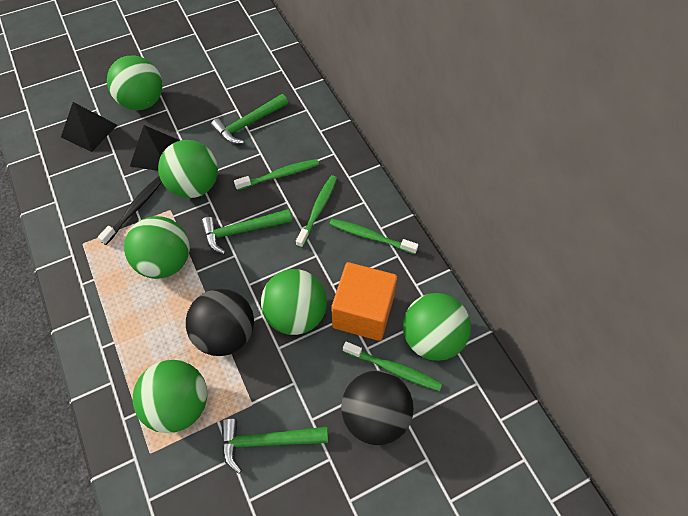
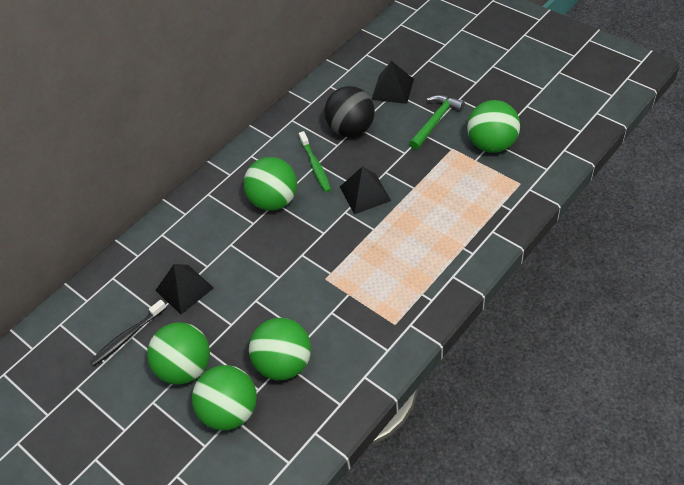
black ball: [186,289,254,356] [341,371,414,445] = 2 -> [324,86,375,137] = 1
black pyramid: [61,102,117,152] [130,125,180,171] = 2 -> [155,264,214,314] [340,166,391,214] [372,61,414,104] = 3
green ball: [107,56,162,110] [124,216,190,279] [133,360,207,433] [158,140,218,198] [261,269,327,335] [403,293,471,361] = 6 -> [147,322,210,385] [192,365,257,431] [244,157,297,211] [249,318,311,380] [467,100,520,153] = 5
green hammer: [201,209,292,254] [211,94,288,144] [221,418,328,474] = 3 -> [409,95,465,150] = 1
green toothbrush: [234,159,319,190] [296,175,337,248] [329,219,418,254] [343,342,442,391] = 4 -> [299,131,331,192] = 1
orange cube: [331,262,397,341] = 1 -> none = 0

